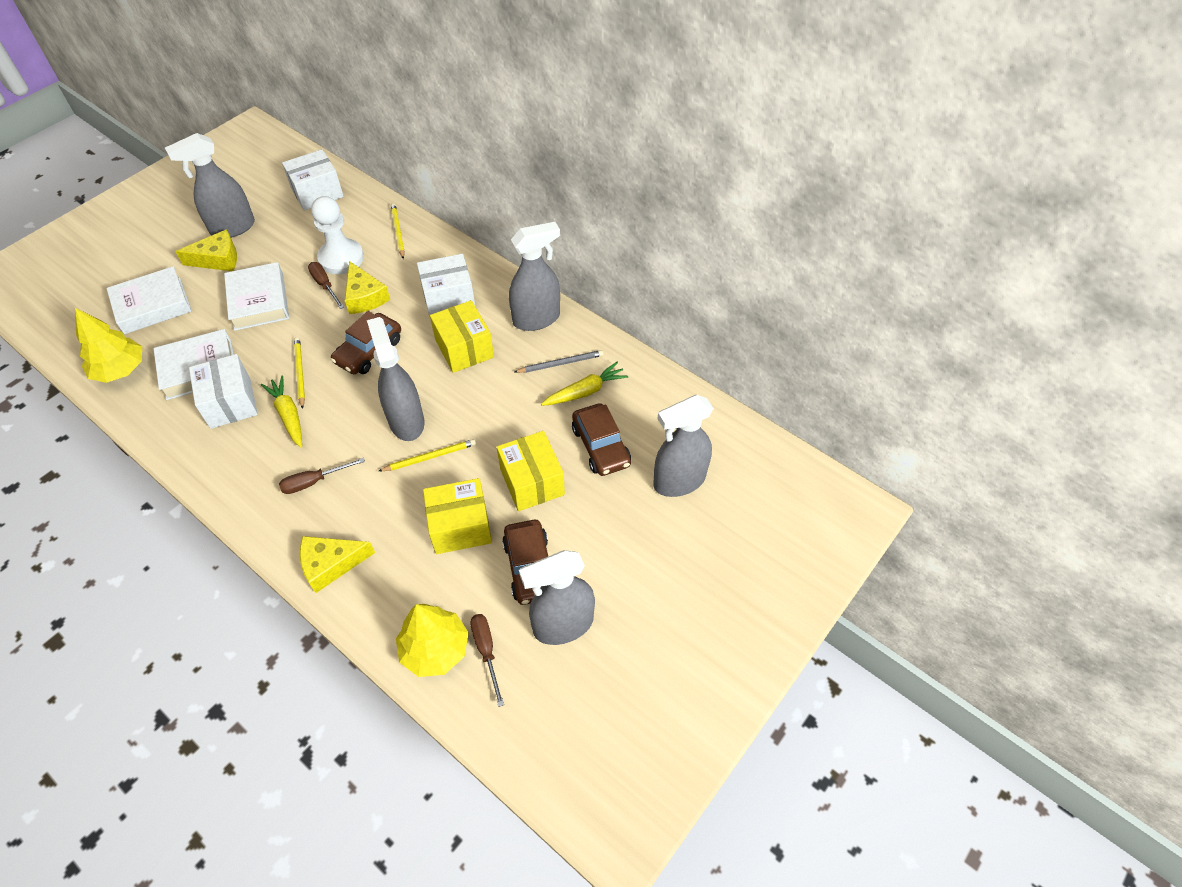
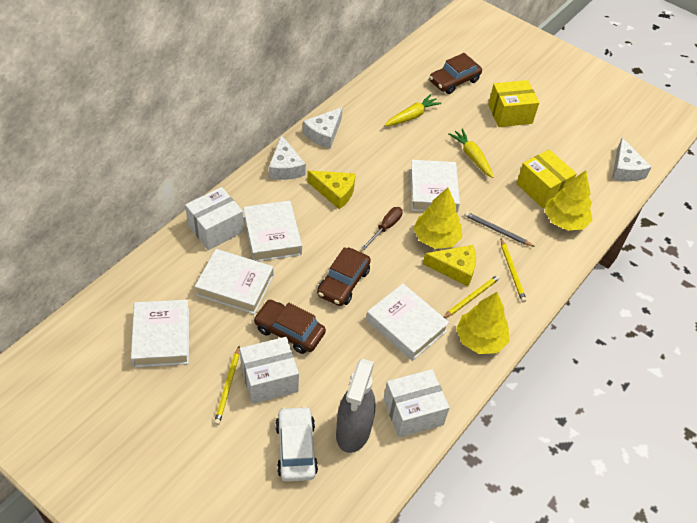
brown screwdriver: [279,458,365,494] [308,262,344,309] [470,614,504,707] = 3 -> [362,207,403,250] = 1
grey spray bottle: [165,133,255,238] [367,317,424,441] [509,222,560,331] [519,550,595,645] [653,395,714,497] = 5 -> [336,359,376,453] = 1
white book: [106,266,192,334] [153,329,234,400] [224,262,289,331] = 3 -> [131,300,189,367] [195,249,274,314] [243,201,302,261] [366,284,450,361] [410,160,460,213] = 5
white car: none = 0 -> [275,406,318,482] = 1
white cheese: none = 0 -> [269,135,306,180] [303,107,343,149] [612,138,652,181] = 3
white pawn: [311,196,364,274] = 1 -> none = 0
yellow box: [423,478,492,554] [430,300,494,373] [497,431,565,511] = 3 -> [488,80,539,127] [516,149,577,208] = 2
yellow cheese: [175,229,237,271] [300,536,375,593] [345,261,390,314] = 3 -> [307,171,356,209] [423,245,476,286] = 2
yellow tree: [75,308,142,383] [396,604,469,677] = 2 -> [413,188,462,249] [456,292,509,354] [545,170,592,231] = 3

